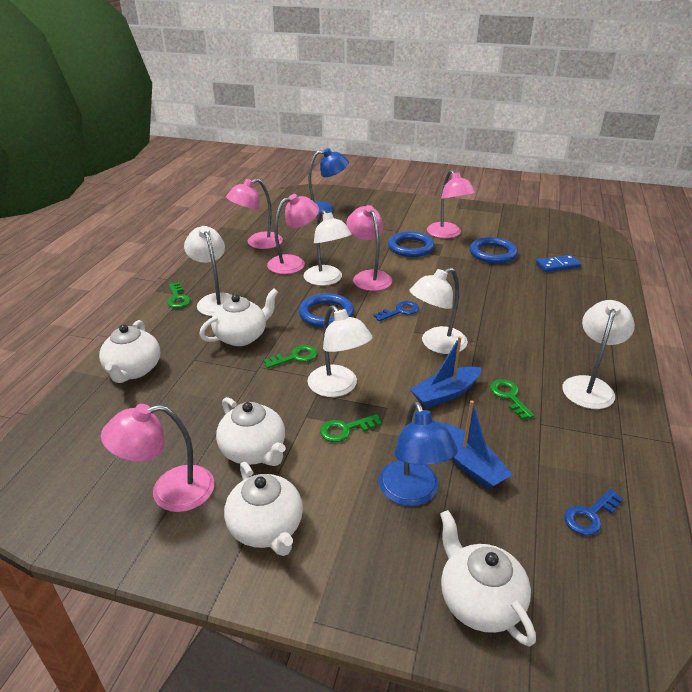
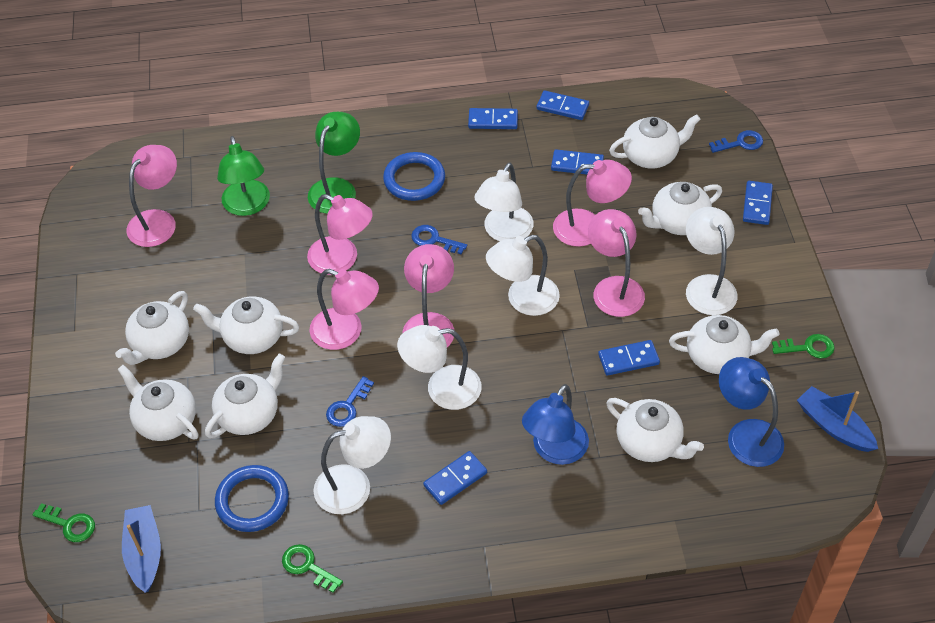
blue domino: [536,255,581,272] = 1 -> [423,451,487,505] [468,108,518,129] [537,90,589,120] [551,149,604,175] [598,340,660,376] [743,181,773,225] = 6
blue key: [374,301,419,321] [564,489,623,535] = 2 -> [326,376,374,427] [411,225,467,255] [709,130,763,153] = 3
blue ring: [299,293,354,328] [388,231,434,257] [470,237,518,264] = 3 -> [215,465,289,532] [383,152,445,201] = 2
green key: [167,282,191,308] [264,345,317,368] [320,414,382,442] [490,379,534,420] = 4 -> [33,503,95,542] [282,544,343,593] [772,334,835,359] = 3
green lamp: none = 0 -> [217,136,270,216] [308,112,360,214] = 2
pink lamp: [101,404,214,512] [226,179,283,249] [267,194,319,274] [346,205,392,291] [427,170,476,238] = 5 -> [127,145,177,247] [307,194,373,275] [309,269,379,350] [403,244,454,347] [553,160,632,247] [588,209,645,317] = 6
white teapot: [99,320,160,383] [199,289,278,346] [216,397,286,466] [224,462,303,556] [440,510,536,647] = 5 -> [115,291,189,365] [118,365,199,441] [193,296,299,354] [205,353,285,438] [606,398,704,462] [609,114,701,168] [638,182,722,235] [669,315,780,374] = 8

